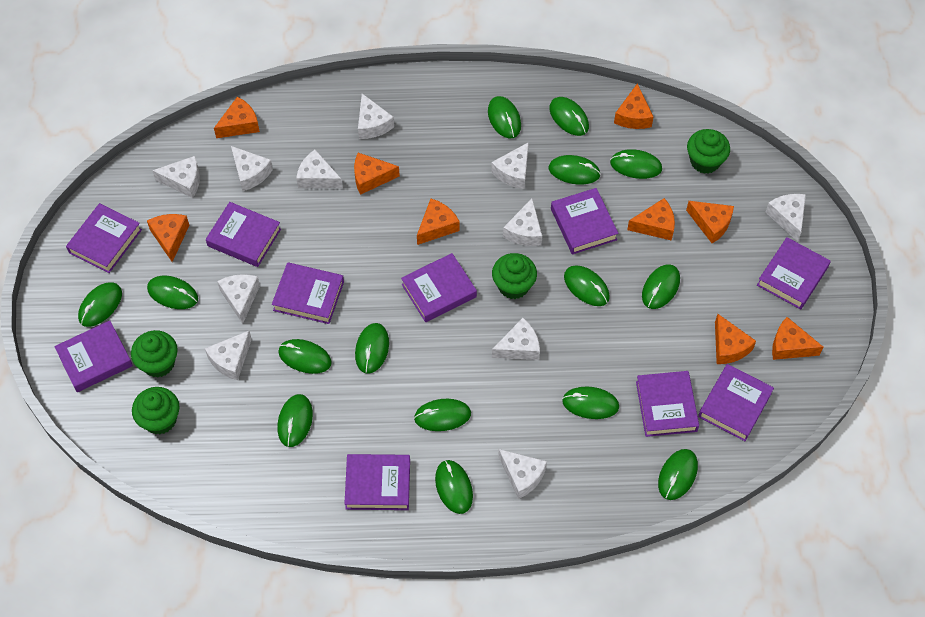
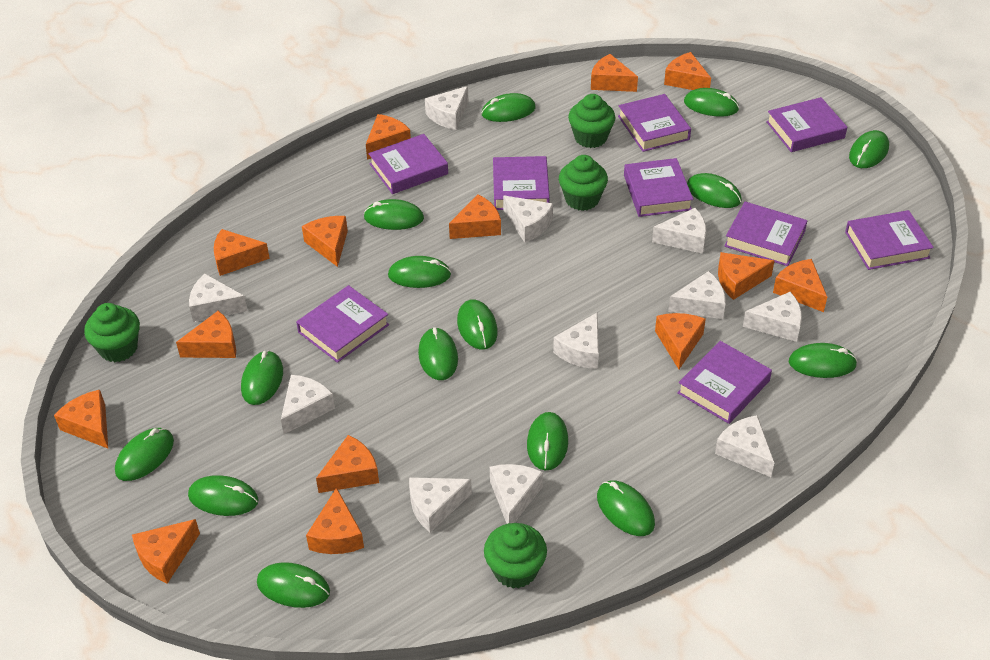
orange cheese: [147,214,189,262] [214,97,260,138] [354,153,400,195] [417,199,460,245] [614,83,653,129] [627,198,675,241] [686,201,734,243] [715,314,756,364] [772,317,823,360] = 9 -> [54,390,108,448] [132,519,200,584] [176,311,236,358] [214,229,270,276] [302,216,348,267] [306,487,364,554] [316,435,379,493] [366,114,411,160] [449,194,501,239] [591,54,638,92] [655,313,706,369] [664,52,711,90] [718,252,774,300] [773,259,827,312] = 14
purple book: [54,320,133,392] [66,203,142,273] [206,202,281,267] [272,262,344,324] [344,454,410,510] [401,253,477,322] [551,188,618,254] [636,371,699,437] [698,364,774,441] [757,237,831,310] = 10 -> [296,285,389,363] [368,134,448,194] [493,156,550,210] [618,94,691,152] [624,158,693,217] [677,341,772,424] [725,202,807,266] [766,97,847,152] [845,210,934,270] = 9

